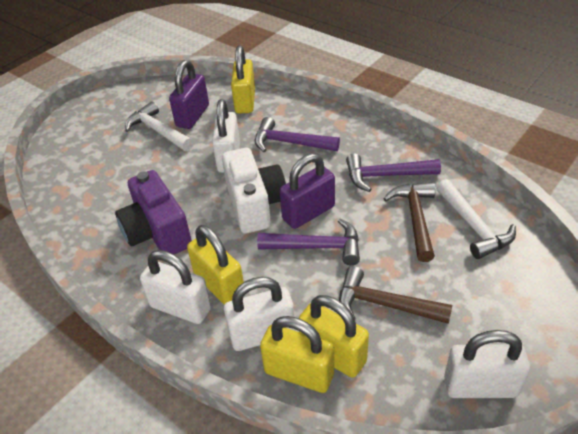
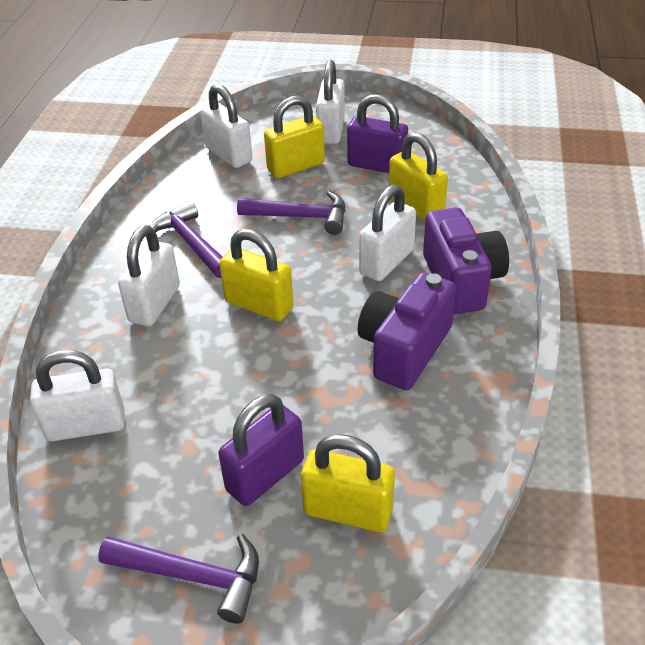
brown hammer: [339,266,452,324] [383,182,435,262] = 2 -> none = 0
purple camera: [115,170,192,254] = 1 -> [358,272,456,390] [423,207,509,314] = 2
white camera: [222,148,286,234] = 1 -> none = 0
white hammer: [125,102,193,151] [436,179,516,259] = 2 -> none = 0
white padlock: [140,250,211,324] [212,99,240,173] [224,277,296,351] [444,330,530,398] = 4 -> [30,350,125,441] [118,225,180,326] [200,84,253,168] [316,60,345,144] [359,185,416,281] = 5

